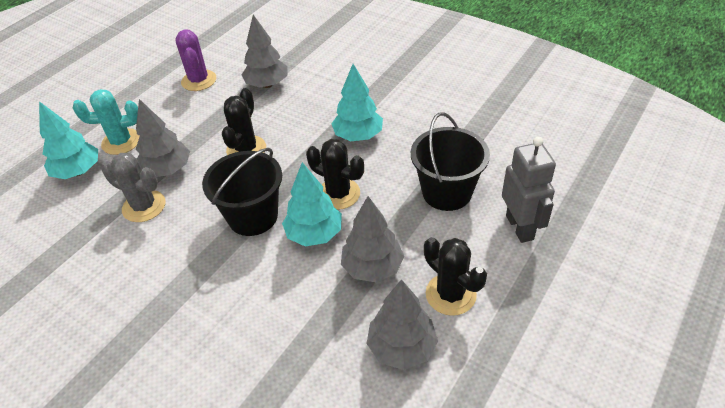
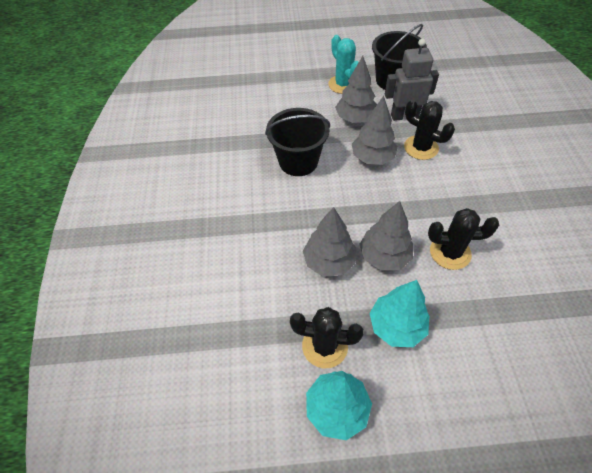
grey cactus: [102,153,165,222] = 1 -> none = 0
purple cactus: [175,30,216,91] = 1 -> none = 0
turquoise tree: [39,101,98,179] [282,162,342,246] [331,64,383,141] = 3 -> [306,371,372,440] [369,280,429,347] = 2

